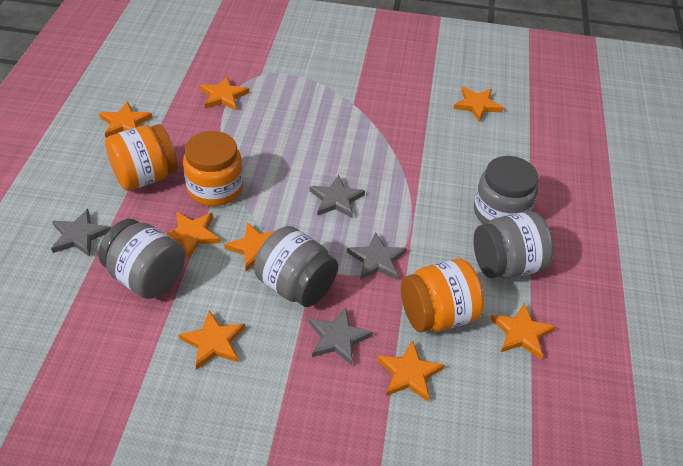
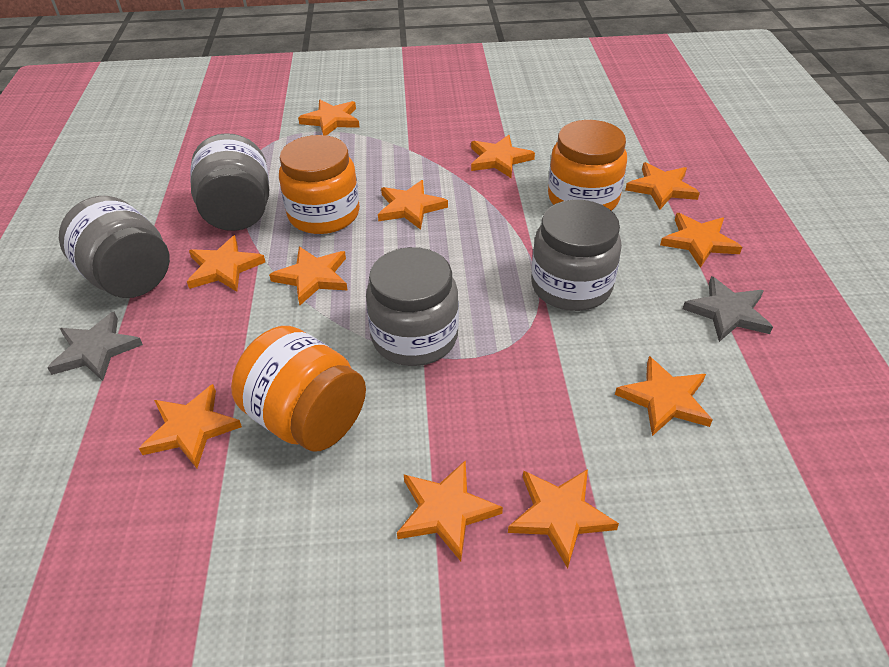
grey star: [51,209,111,257] [309,175,365,218] [309,307,373,365] [347,232,407,280] = 4 -> [47,312,143,381] [683,276,773,342] = 2
orange star: [99,101,152,138] [166,212,221,259] [179,310,245,370] [200,76,249,111] [224,222,275,271] [377,340,444,402] [454,87,504,122] [491,302,556,360] = 8 -> [139,384,242,468] [187,235,265,292] [269,247,348,305] [298,100,360,136] [378,180,448,230] [397,460,503,561] [471,135,535,178] [508,469,619,568] [615,356,712,436] [625,162,700,210] [660,213,742,268] = 11

